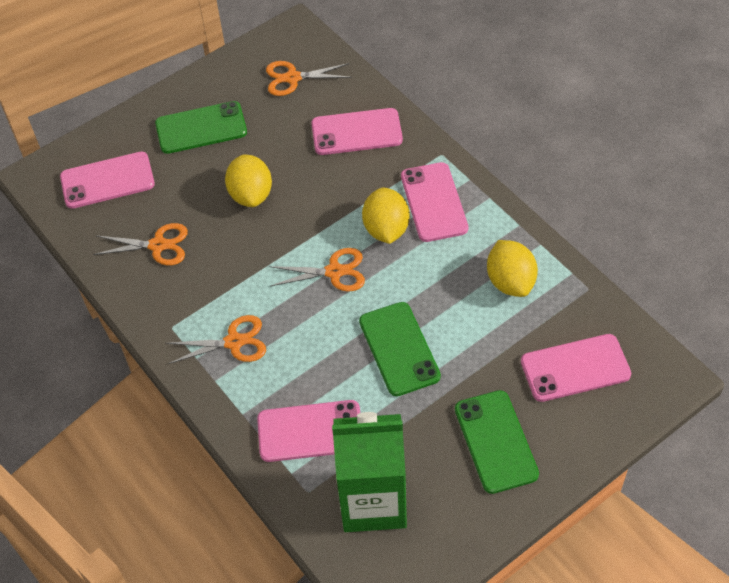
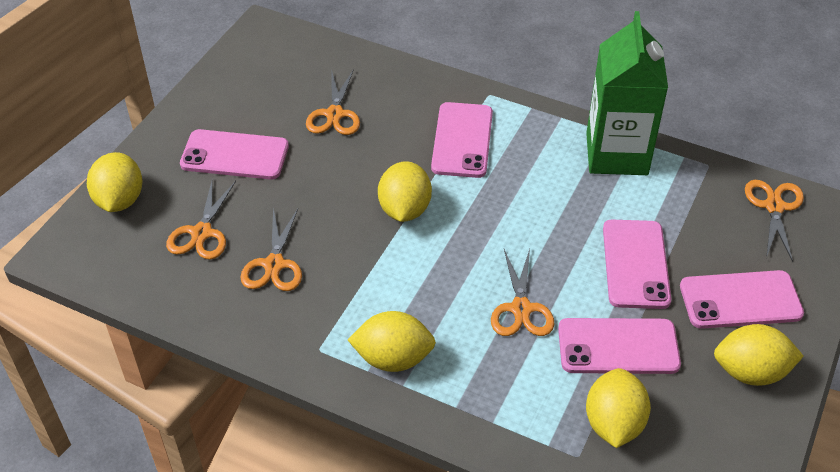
green phone: [155,101,247,154] [359,302,441,396] [455,390,539,494] = 3 -> none = 0
orange scissors: [93,223,188,265] [166,315,266,364] [266,61,351,96] [269,248,365,292] = 4 -> [166,178,236,260] [240,208,302,291] [306,69,360,135] [491,249,554,336] [745,180,804,262] = 5
yellow lemon: [225,154,272,207] [362,188,410,244] [487,240,538,297] = 3 -> [87,152,143,212] [348,311,436,372] [378,161,432,222] [586,368,651,448] [714,324,804,386] = 5

